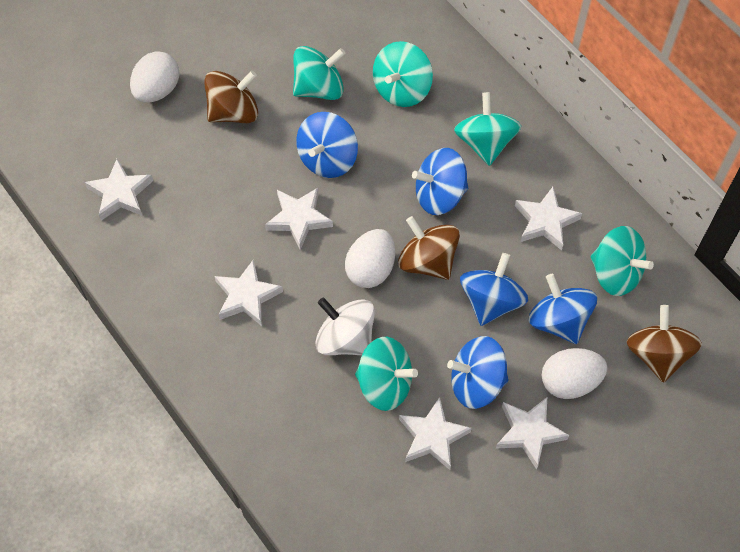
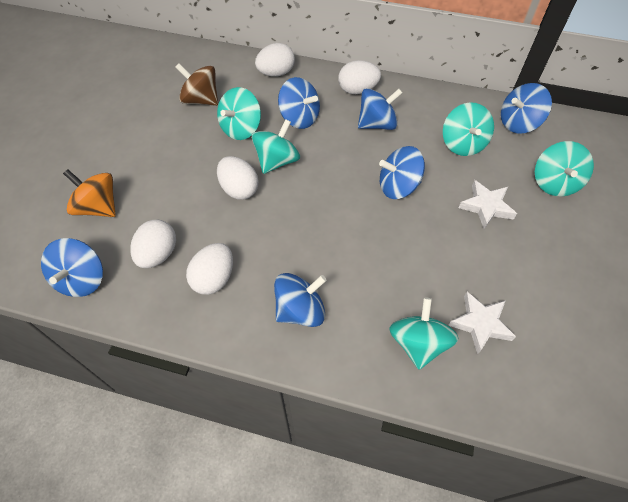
blue spinning top: [296,112,358,178] [412,148,468,215] [447,336,509,409] [460,253,528,326] [528,274,597,344] = 5 -> [41,238,103,297] [274,273,327,327] [278,77,320,129] [358,88,403,130] [379,146,425,199] [501,83,552,134] = 6
brown spinning top: [204,71,258,123] [398,216,460,280] [627,305,702,383] = 3 -> [176,63,218,106] = 1
orange spinning top: none = 0 -> [63,169,116,217] = 1
white egg: [130,51,179,103] [345,229,395,288] [541,348,607,399] = 3 -> [130,220,176,268] [186,243,233,295] [217,156,259,200] [255,43,295,77] [338,60,381,94] = 5
white spinning top: [315,297,375,355] = 1 -> none = 0
white star: [85,159,153,220] [214,259,283,326] [265,188,333,250] [399,397,472,470] [496,397,570,469] [515,187,582,250] = 6 -> [448,292,516,354] [459,180,517,229] = 2

